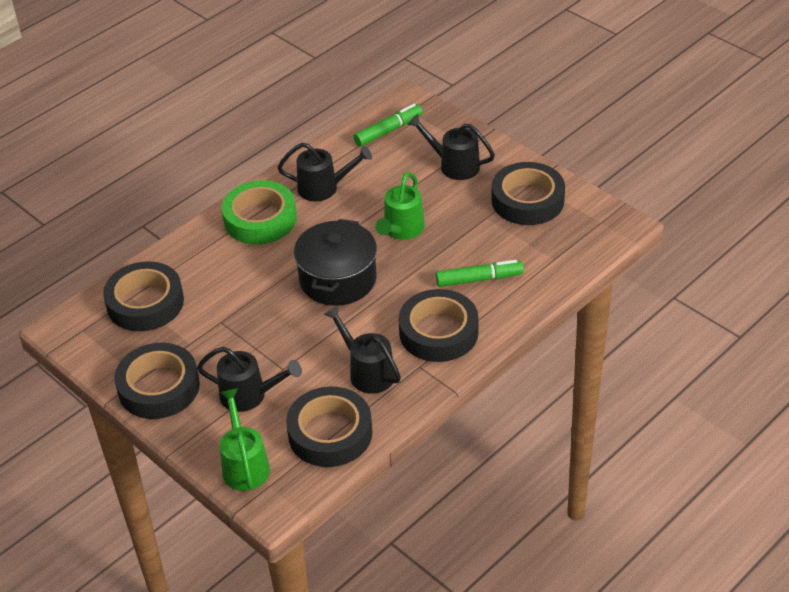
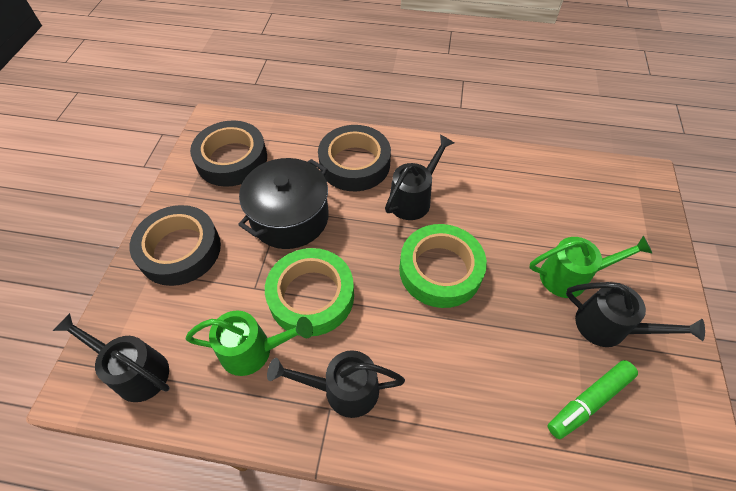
black tape: [103,261,184,331] [114,343,200,419] [286,386,372,467] [398,289,479,362] [492,162,565,225] = 5 -> [130,205,221,286] [190,120,267,187] [318,125,391,191] = 3
green marker: [354,104,423,147] [436,260,524,287] = 2 -> [548,360,638,439] = 1
green tape: [222,180,297,244] = 1 -> [265,248,354,336] [399,224,487,308] = 2

